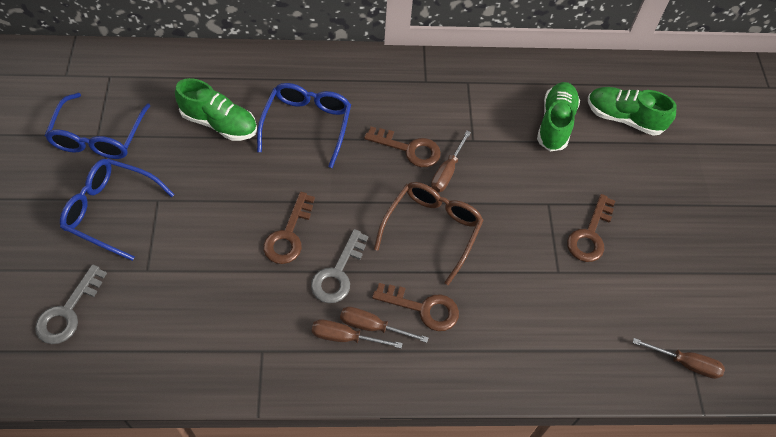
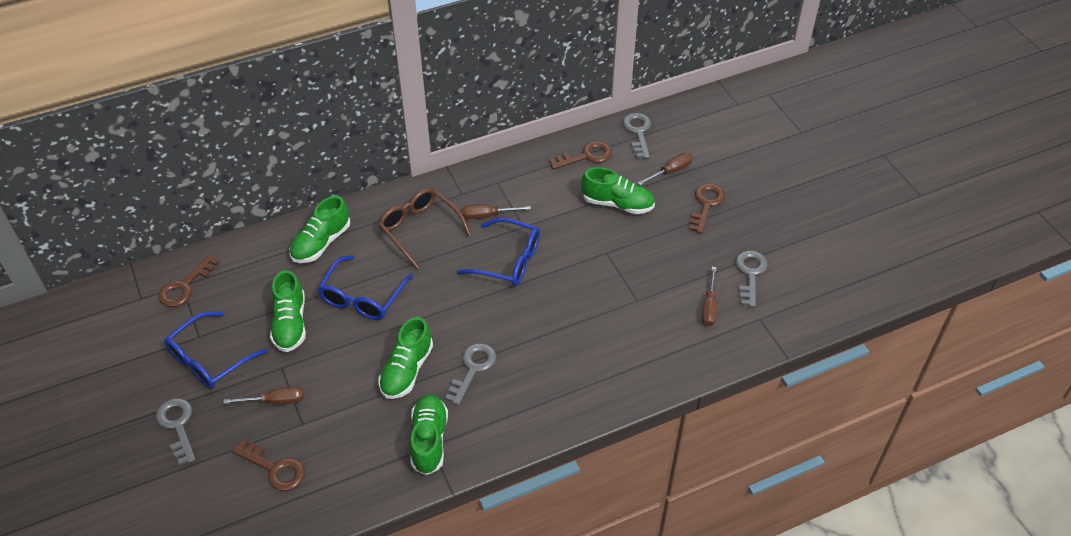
green shoe: [175,78,257,141] [537,82,580,151] [588,87,676,136] = 3 -> [270,270,306,352] [290,196,350,263] [379,317,433,399] [410,394,448,475] [581,167,655,214] = 5
grey key: [35,264,107,344] [311,229,368,303] = 2 -> [156,398,196,465] [445,343,496,406] [623,113,651,159] [736,250,767,307] = 4

